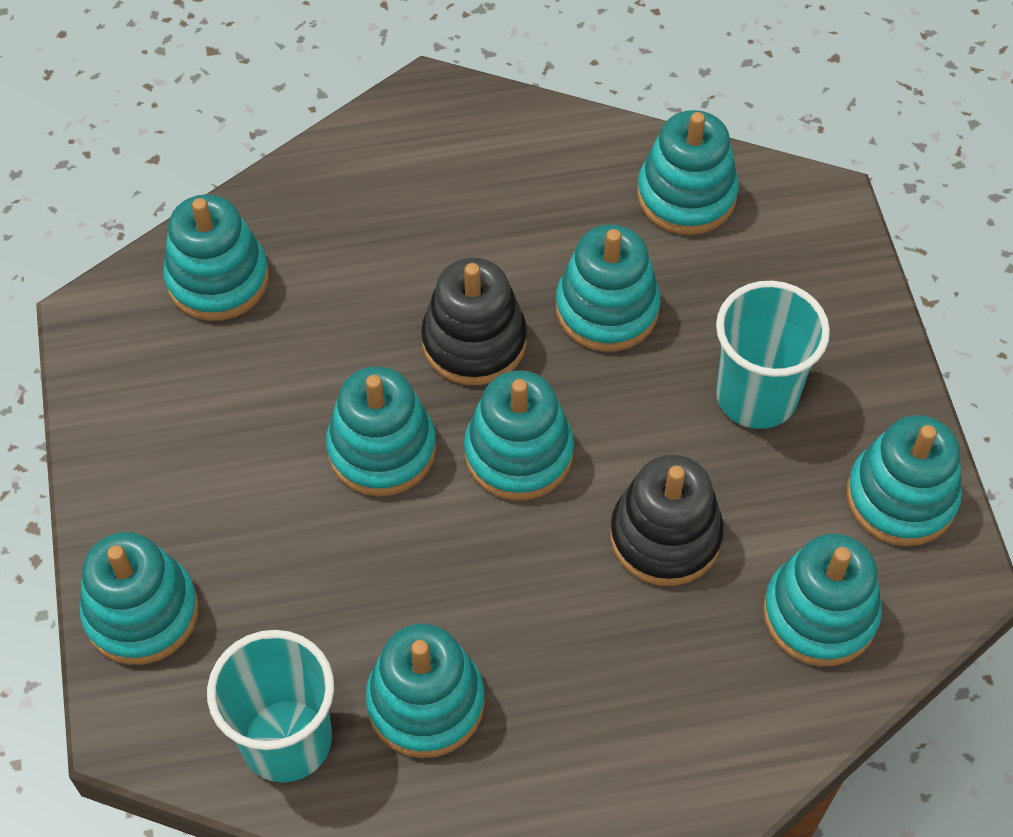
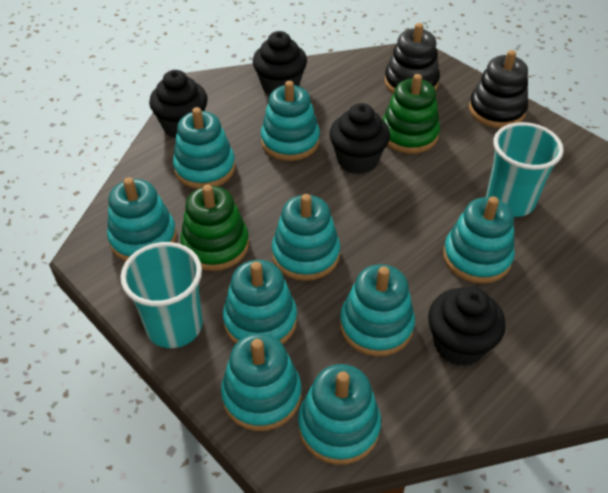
black cupcake: none = 0 -> [149,70,208,139] [253,31,307,95] [329,103,390,174] [428,286,506,366] = 4
green stacking toy: none = 0 -> [180,185,249,271] [382,74,440,154] = 2

